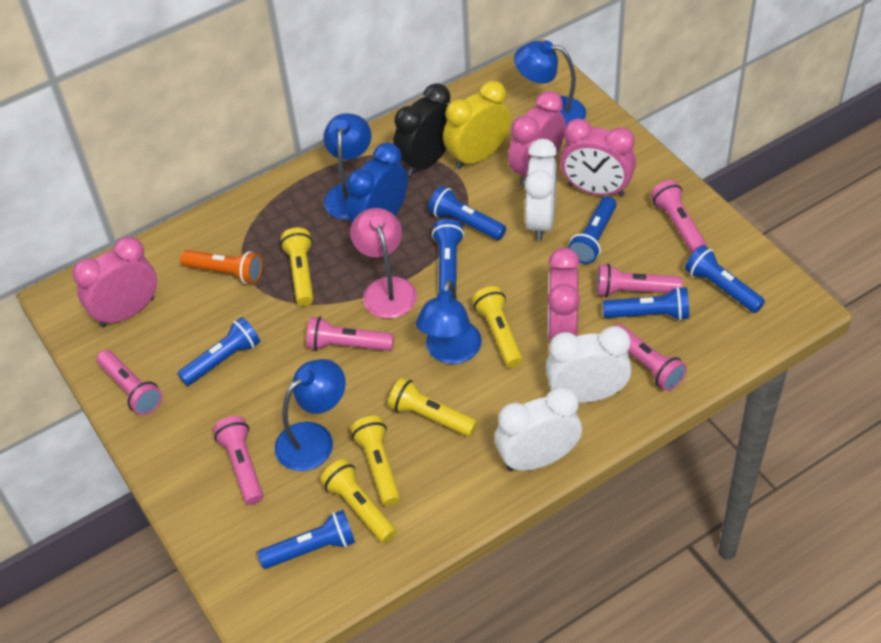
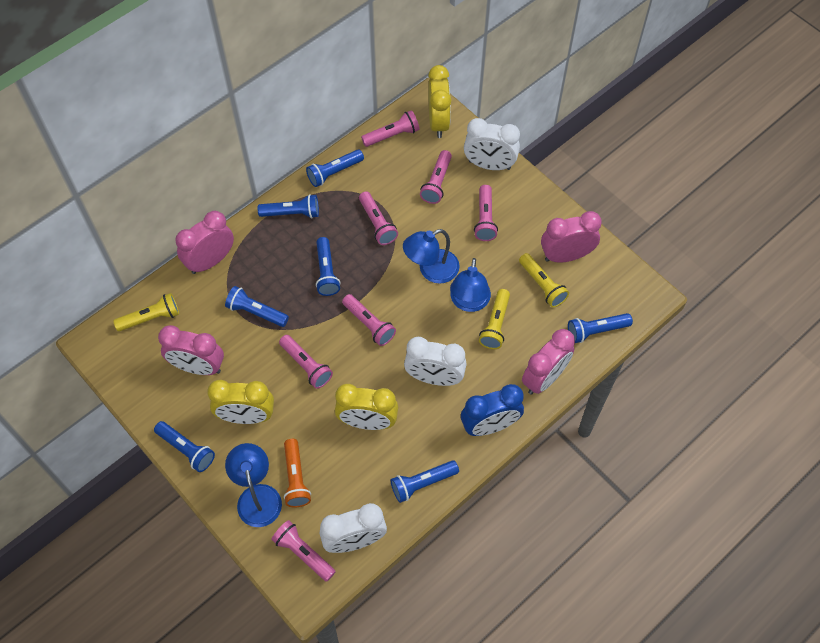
black clock: [393,83,450,176] = 1 -> none = 0
blue lamp: [275,359,346,471] [323,113,371,220] [416,280,482,364] [514,40,586,125] = 4 -> [225,443,282,527] [403,229,459,284] [450,258,491,312] = 3
pink flashlight: [97,350,162,415] [213,416,263,505] [306,317,394,351] [596,264,683,297] [614,324,687,391] [651,180,707,253] = 6 -> [271,520,336,582] [279,335,333,389] [342,294,396,346] [359,191,398,245] [361,110,419,147] [420,150,452,204] [474,185,498,241] = 7
pink lamp: [350,208,417,318] = 1 -> none = 0
yellow clock: [443,81,511,169] = 1 -> [207,380,274,424] [335,384,398,430] [428,65,451,138] = 3
yellow flashlight: [280,228,314,306] [320,459,396,543] [351,416,400,506] [388,378,477,437] [472,286,523,368] = 5 -> [113,293,179,331] [479,289,510,349] [519,253,569,308] = 3

